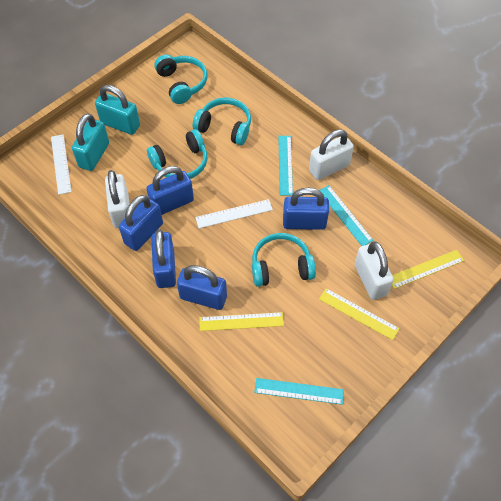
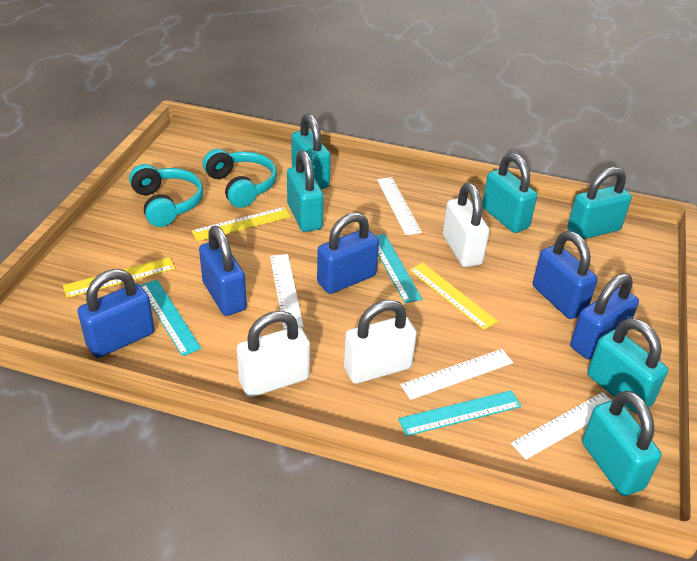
turquoise headphones: [147,129,208,179] [154,54,207,104] [193,98,251,145] [252,233,316,287] = 4 -> [129,164,203,227] [203,149,277,208] = 2
turquoise padlock: [72,113,109,171] [95,85,140,135] = 2 -> [287,150,324,232] [291,113,331,189] [482,153,537,233] [567,167,632,239] [582,391,662,496] [587,318,668,414] = 6
white ruler: [51,135,72,195] [195,199,273,228] = 2 -> [270,254,304,329] [377,177,422,235] [400,349,513,400] [511,392,612,460] = 4

